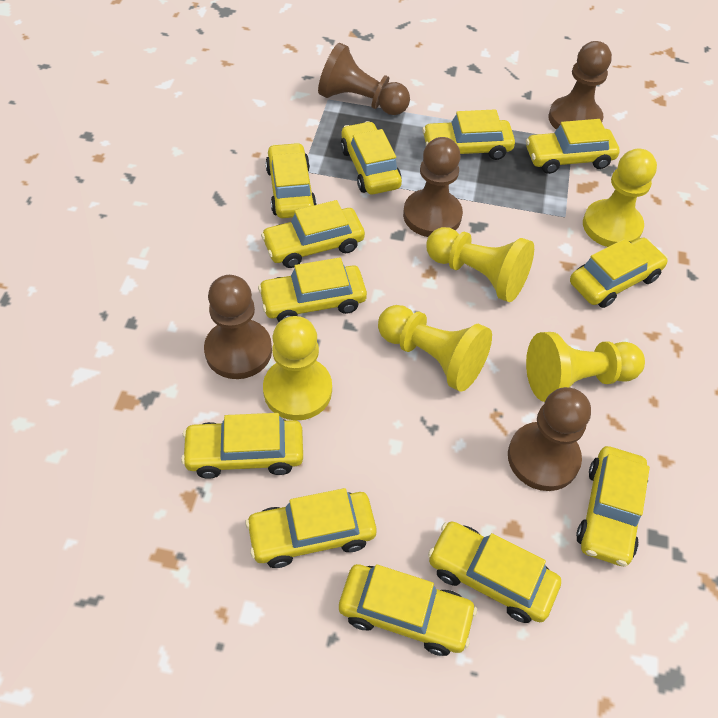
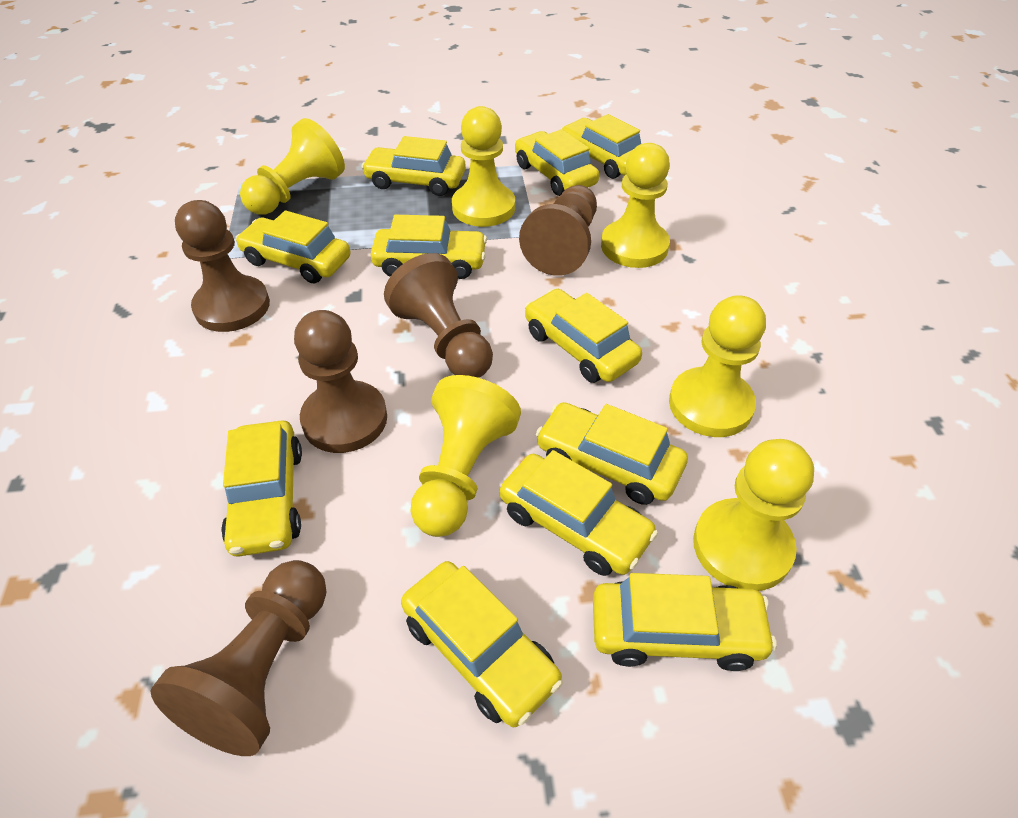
yellow car: [181,413,303,479] [245,488,377,568] [258,257,367,322] [261,200,365,268] [265,143,317,218] [339,564,477,656] [341,121,402,195] [422,109,515,160] [428,521,561,623] [526,119,620,174] [570,238,668,308] [576,446,650,566] = 12 -> [221,420,302,557] [235,211,350,284] [361,136,466,196] [371,215,487,279] [401,561,563,727] [500,450,658,576] [515,129,599,196] [525,289,642,383] [536,402,688,505] [561,114,641,179] [593,573,777,671] = 11
yellow pawn: [263,316,332,420] [378,305,492,392] [426,227,534,302] [526,332,645,402] [583,148,657,247] = 5 -> [240,118,345,215] [410,375,521,537] [452,106,515,227] [601,143,670,268] [669,295,766,437] [693,439,814,591] = 6

